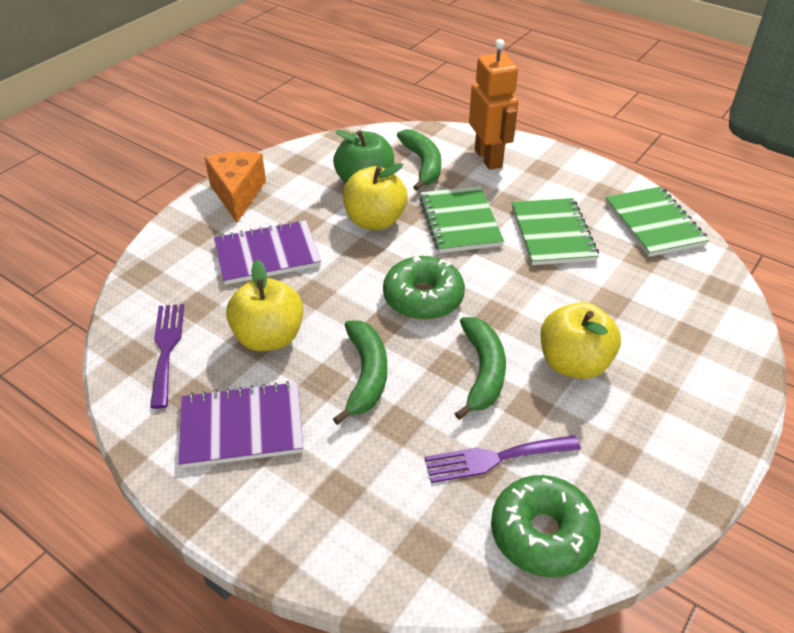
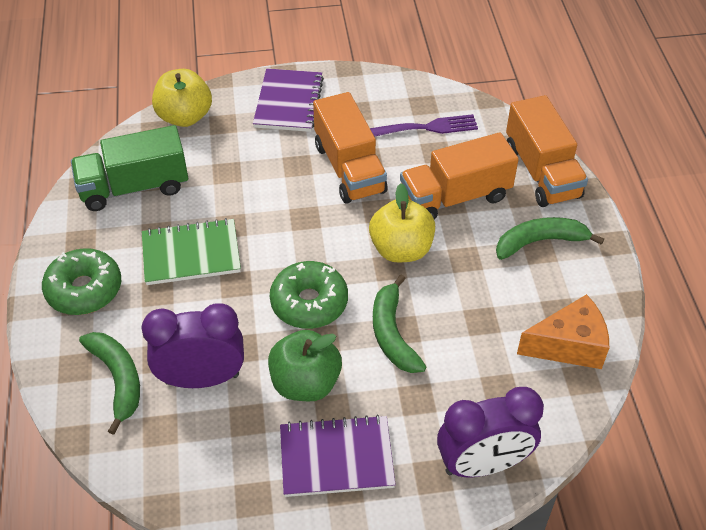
green notebook: [419,186,504,253] [512,198,599,265] [605,186,709,257] = 3 -> [142,218,241,285] = 1
green truck: none = 0 -> [71,125,188,211] = 1
orange robot: [469,39,518,170] = 1 -> none = 0
orange truck: none = 0 -> [313,92,387,204] [400,132,519,220] [506,95,588,207] = 3
purple clock: none = 0 -> [141,303,244,388] [437,387,544,477] = 2
purple fork: [150,304,184,409] [425,435,581,483] = 2 -> [370,114,478,137] = 1
yellow apple: [226,260,303,351] [343,163,408,230] [541,302,621,379] = 3 -> [152,69,212,127] [369,183,435,262] = 2

